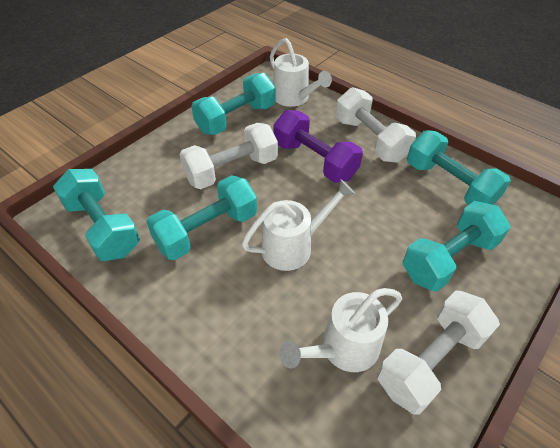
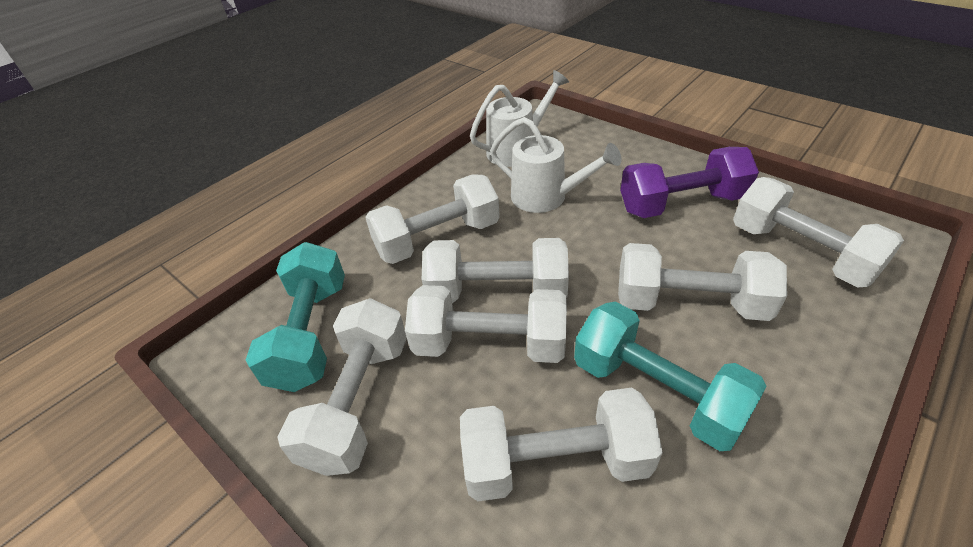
turquoise dumbbell: [53,169,140,261] [147,175,257,260] [191,73,275,135] [403,201,511,292] [407,130,511,205] = 5 -> [246,242,345,392] [574,302,767,451] = 2
white dumbbell: [180,123,278,189] [336,87,416,163] [377,290,500,415] = 3 -> [277,298,407,476] [365,175,500,264] [405,285,567,363] [422,238,569,303] [460,388,663,501] [618,243,787,321] [733,177,904,287] = 7
white watering can: [242,179,355,271] [270,38,332,107] [279,288,402,372] = 3 -> [470,70,569,167] [490,117,622,213] = 2

